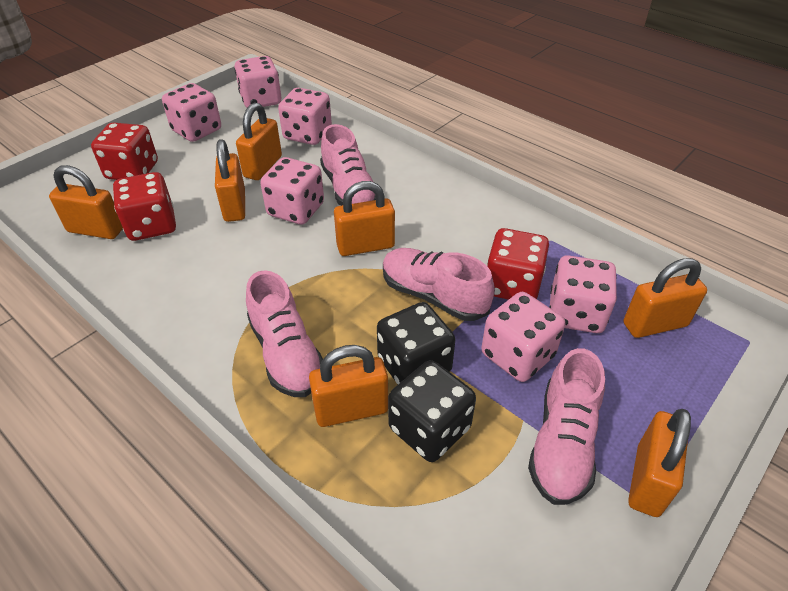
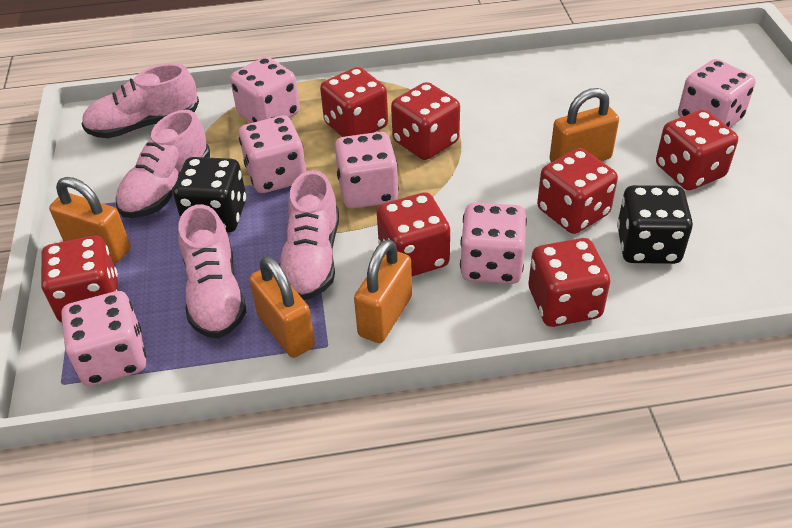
orange padlock: [49,165,123,239] [215,139,245,222] [236,102,282,180] [309,345,388,427] [334,181,395,256] [623,258,707,338] [628,409,691,517] = 7 -> [49,177,131,263] [249,256,315,358] [354,239,412,343] [549,88,619,162] = 4
red dice: [91,122,158,180] [113,172,176,241] [487,228,549,300] = 3 -> [41,235,118,323] [320,67,388,137] [377,192,450,276] [391,82,460,160] [529,238,610,327] [537,148,618,234] [656,110,738,190] = 7

